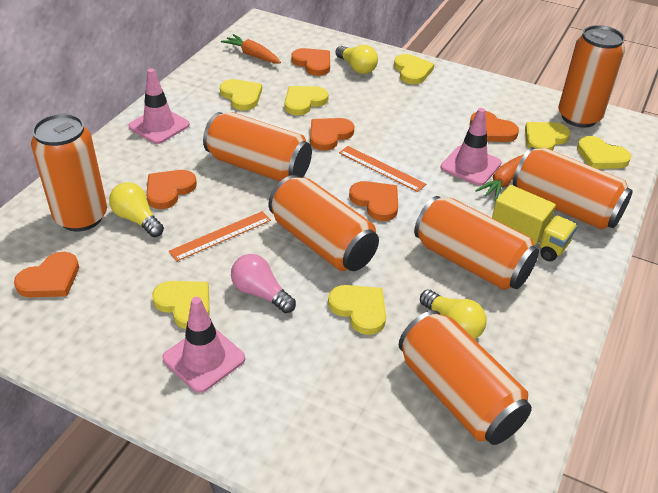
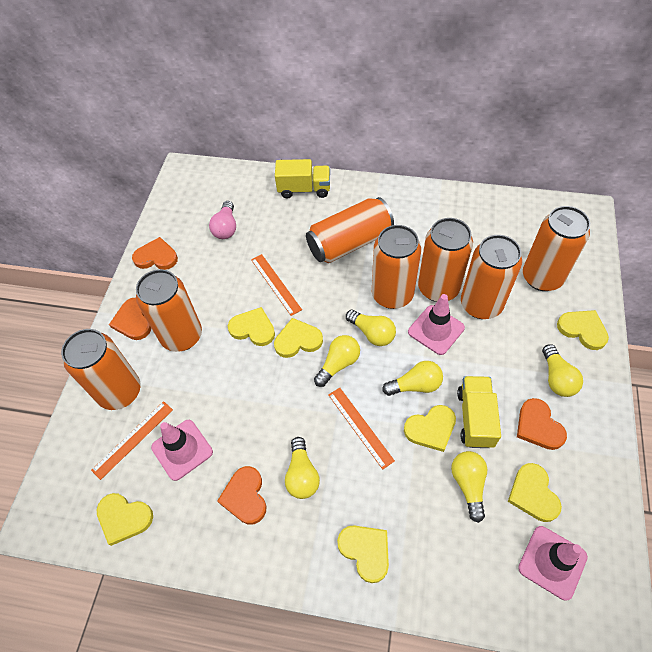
orange carrot: [221,34,281,64] [475,154,524,201] = 2 -> none = 0
orange heart: [14,252,79,297] [146,170,197,209] [291,48,330,76] [310,118,354,151] [349,181,398,221] [470,111,519,142] = 6 -> [109,297,151,340] [132,237,178,270] [217,466,267,525] [517,398,567,450] = 4
orange ruler: [169,211,271,261] [339,146,426,192] = 2 -> [91,401,173,480] [251,254,302,316] [328,388,395,469] = 3
yellow light bulb: [109,182,164,237] [336,45,378,74] [420,289,487,339] = 3 -> [285,437,320,499] [314,335,360,387] [346,310,396,346] [382,361,443,396] [451,451,487,523] [542,344,583,397] = 6
yellow truck: [492,185,577,261] = 1 -> [275,159,330,198] [457,376,501,448] = 2

